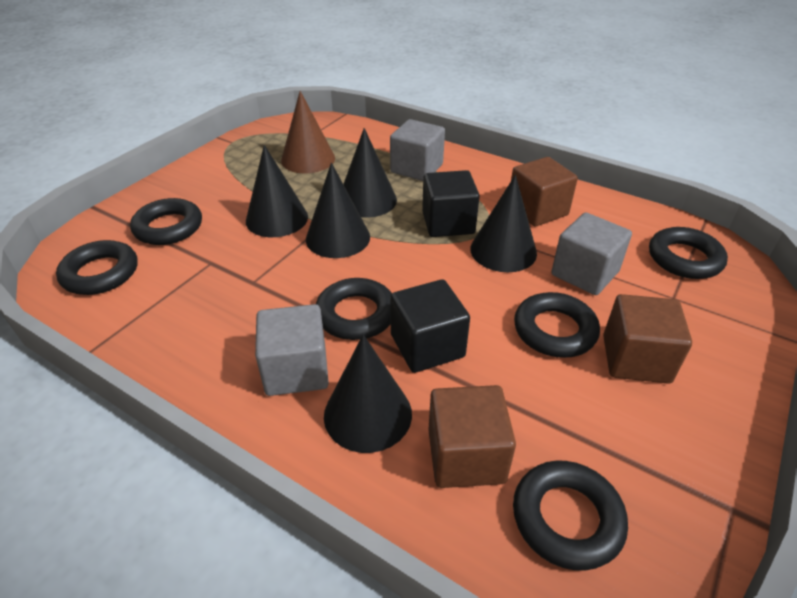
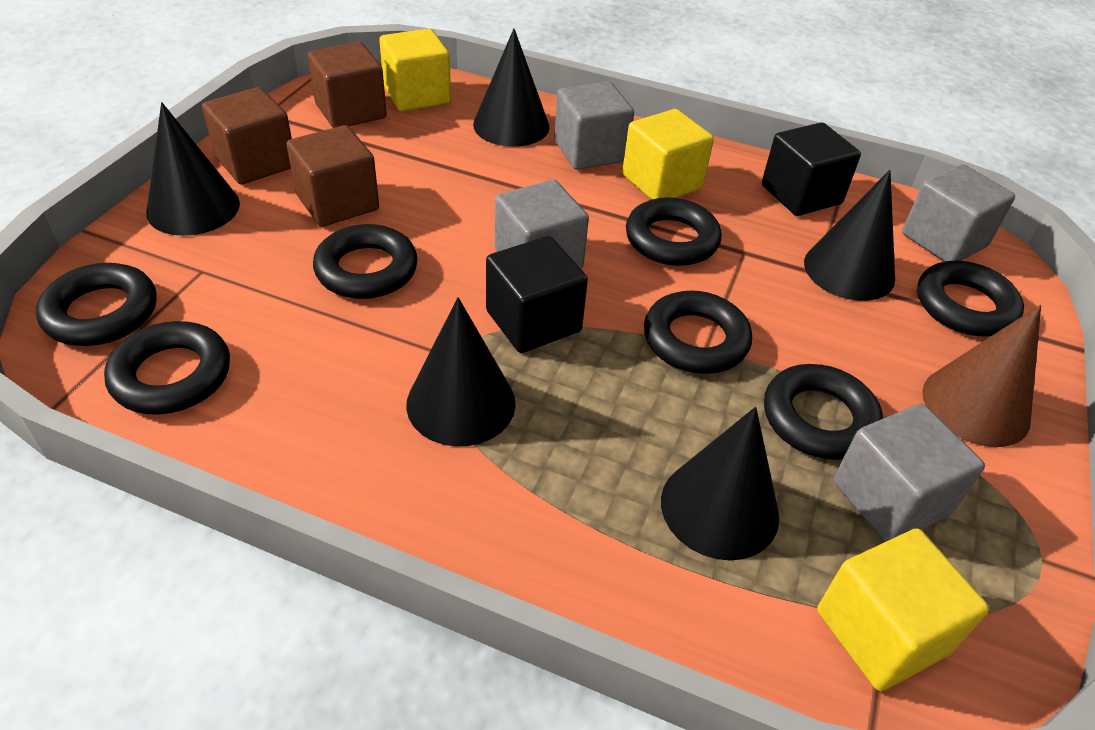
black ring: [56,240,137,295] [130,198,202,245] [316,278,392,340] [513,461,628,571] [514,292,600,358] [649,227,728,279] = 6 -> [36,263,157,346] [104,321,230,415] [313,224,418,299] [626,197,722,266] [644,291,752,374] [764,364,883,460] [917,261,1024,337] = 7
grey cube: [255,304,329,396] [390,119,445,181] [551,212,632,295] = 3 -> [495,180,589,269] [554,82,634,170] [833,404,985,542] [902,164,1015,262] = 4
yellow cube: none = 0 -> [379,29,451,111] [622,109,714,200] [817,529,989,691] = 3

